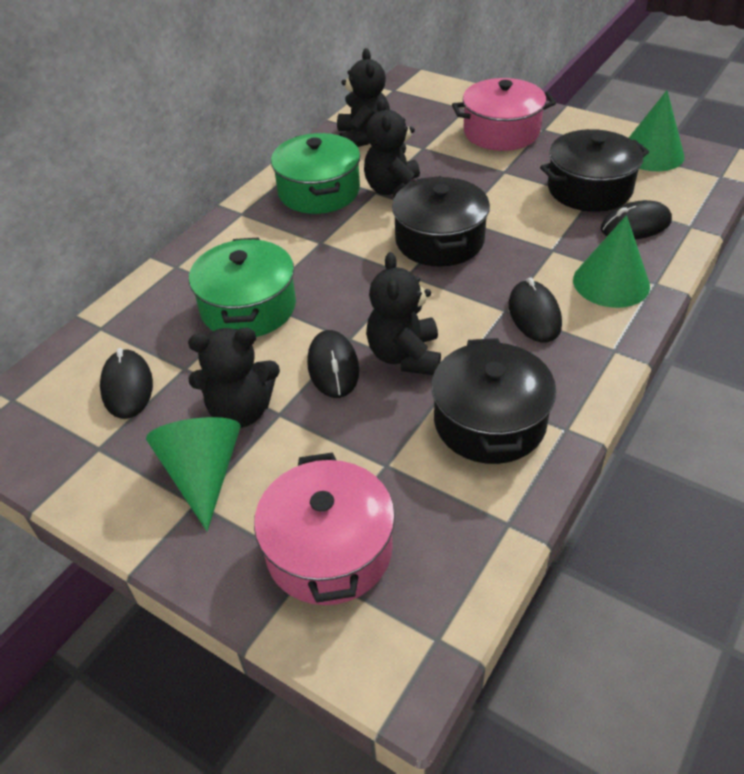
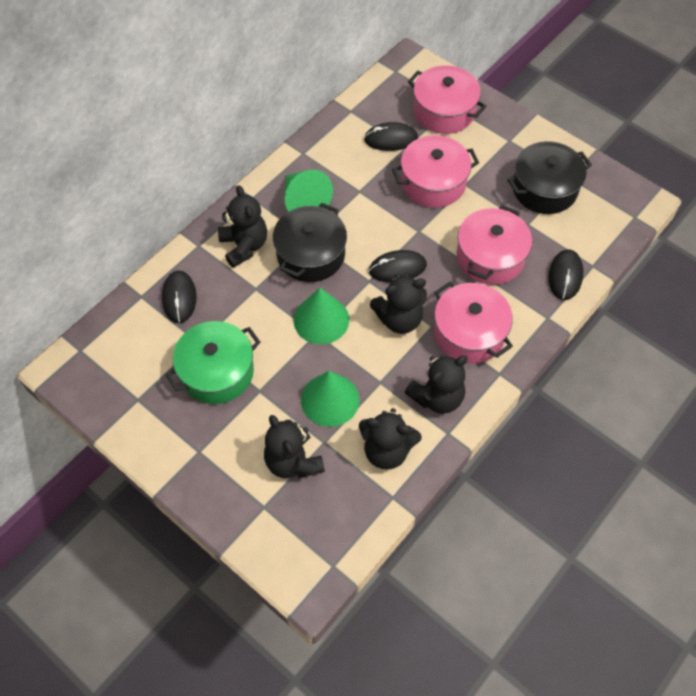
black pot: [392,176,490,267] [431,338,556,464] [540,129,649,212] = 3 -> [273,203,347,282] [507,141,592,214] = 2
black teddy bear: [188,328,280,428] [337,48,390,147] [364,98,420,197] [366,252,441,375] = 4 -> [218,185,267,268] [264,415,325,478] [359,408,422,469] [370,274,427,334] [404,355,468,414] = 5
green pot: [189,237,296,337] [271,133,360,214] = 2 -> [166,321,261,404] = 1
pink pot: [254,452,395,605] [452,78,556,151] = 2 -> [392,135,479,208] [408,65,486,134] [434,282,513,363] [456,205,532,285] = 4

